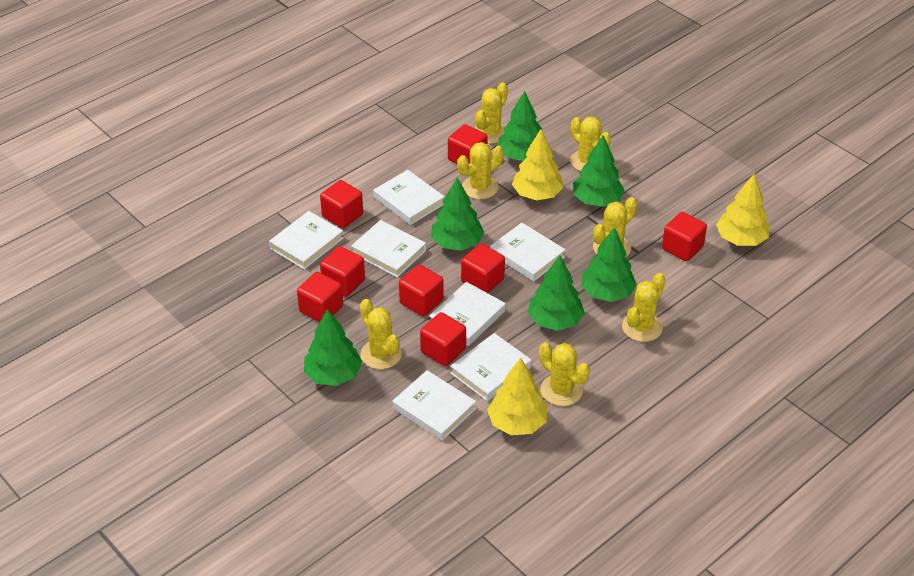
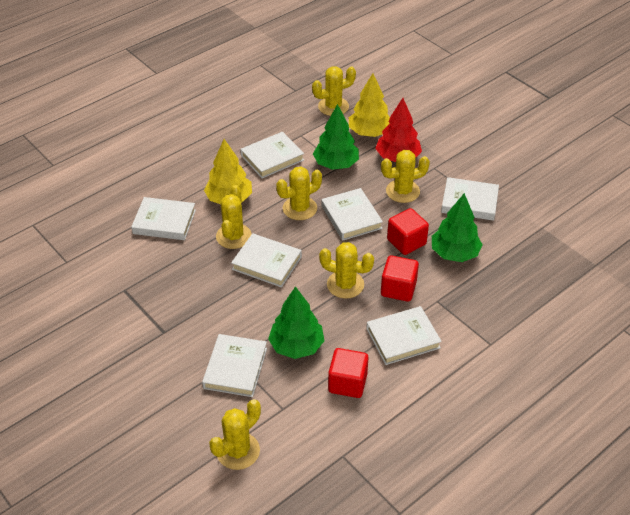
green tree: [304,309,363,386] [431,178,485,251] [498,91,542,161] [528,255,585,331] [573,135,624,207] [581,227,637,302] = 6 -> [268,286,324,359] [313,104,359,170] [432,193,483,262] = 3
red cube: [297,272,343,322] [320,180,363,228] [320,246,365,297] [399,265,444,316] [420,312,466,366] [448,124,487,164] [461,244,505,293] [662,212,707,261] = 8 -> [328,348,368,398] [381,255,419,302] [387,208,429,255] = 3
red tree: none = 0 -> [375,98,422,162] = 1
yellow cactus: [360,299,402,369] [457,142,504,199] [475,82,508,144] [539,342,590,406] [570,116,611,171] [593,197,637,258] [622,273,666,342] = 7 -> [209,399,261,470] [216,185,252,249] [276,167,322,220] [312,66,356,116] [319,242,374,299] [381,150,430,203] = 6
yellow tree: [487,357,548,435] [512,129,564,200] [716,174,770,246] = 3 -> [204,139,252,204] [349,73,390,137] = 2

